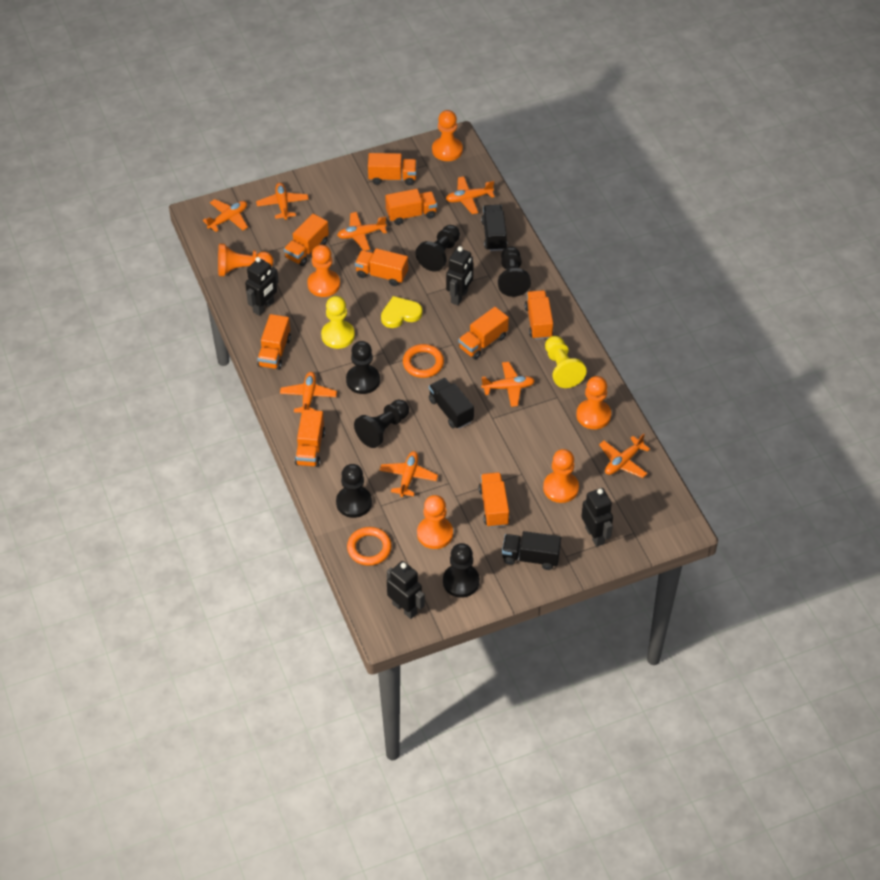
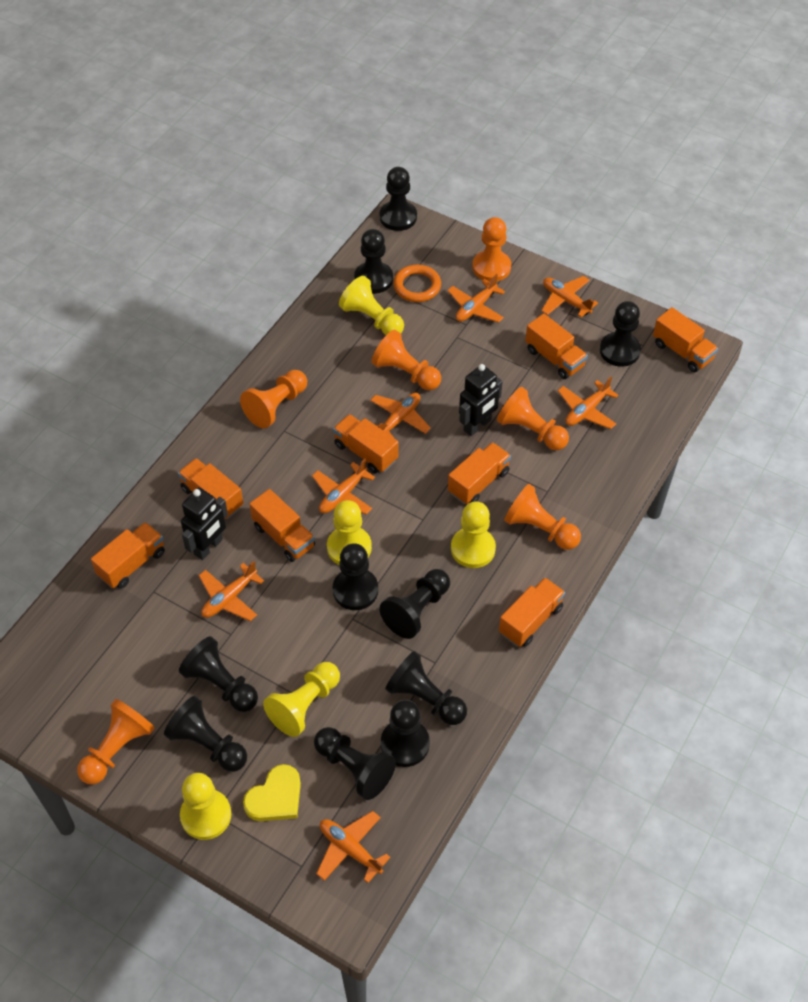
black pawn: [336,464,372,518] [346,341,380,394] [354,400,409,448] [415,225,460,271] [443,543,480,598] [498,246,531,297] = 6 -> [164,696,247,772] [179,636,258,712] [314,727,396,800] [333,543,378,610] [354,229,393,294] [379,569,450,639] [380,167,417,231] [381,700,430,767] [385,651,467,725] [600,301,641,367] = 10
black robot: [245,257,279,316] [387,561,425,619] [446,246,474,305] [581,488,613,547] = 4 -> [181,488,228,560] [459,364,503,436] = 2
black truck: [429,378,474,429] [481,205,507,251] [502,531,561,570] = 3 -> none = 0
orange plane: [203,199,248,232] [256,183,309,220] [280,372,337,413] [337,212,387,251] [379,451,438,497] [446,176,495,214] [481,362,535,407] [599,433,650,478] = 8 -> [199,561,264,621] [312,459,375,514] [316,811,391,883] [370,393,431,438] [447,274,505,323] [541,276,598,317] [558,377,619,429] = 7
orange ring: [347,527,392,566] [403,344,444,378] = 2 -> [393,265,441,302] = 1
orange truck: [257,314,291,370] [284,214,329,266] [295,409,325,467] [355,248,408,286] [368,153,417,186] [385,189,437,225] [458,307,509,359] [479,472,510,528] [525,290,553,340] = 9 -> [91,522,165,589] [178,458,243,519] [249,489,315,562] [333,414,399,474] [448,442,511,504] [499,577,565,647] [525,313,588,379] [653,307,718,372] = 8
yellow pawn: [321,296,355,349] [545,336,587,388] = 2 -> [180,773,231,840] [263,662,340,737] [327,500,372,565] [339,276,404,335] [451,502,496,568] = 5

